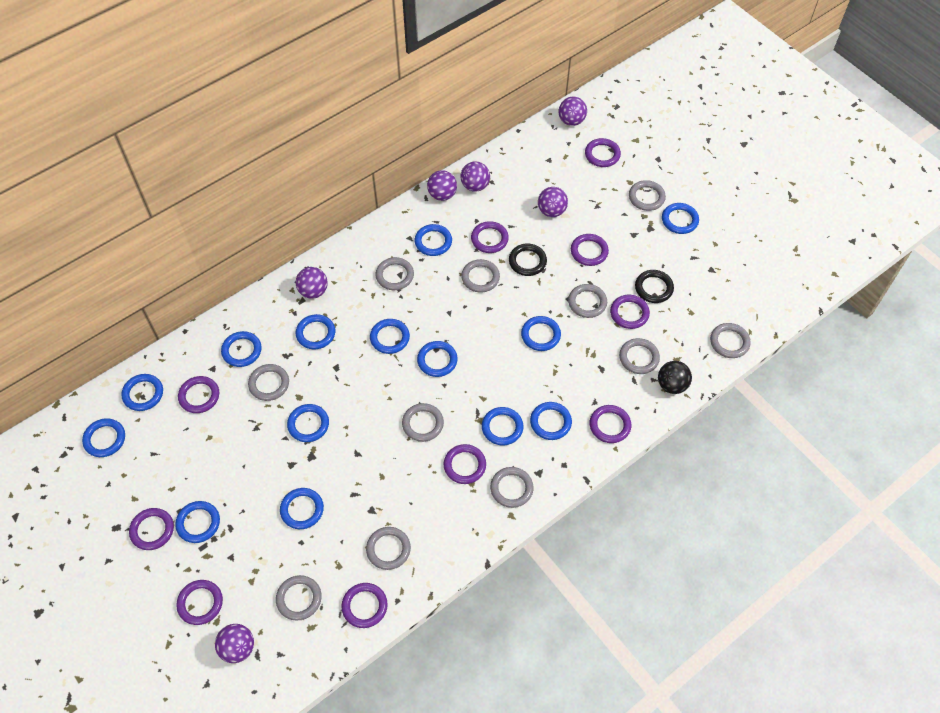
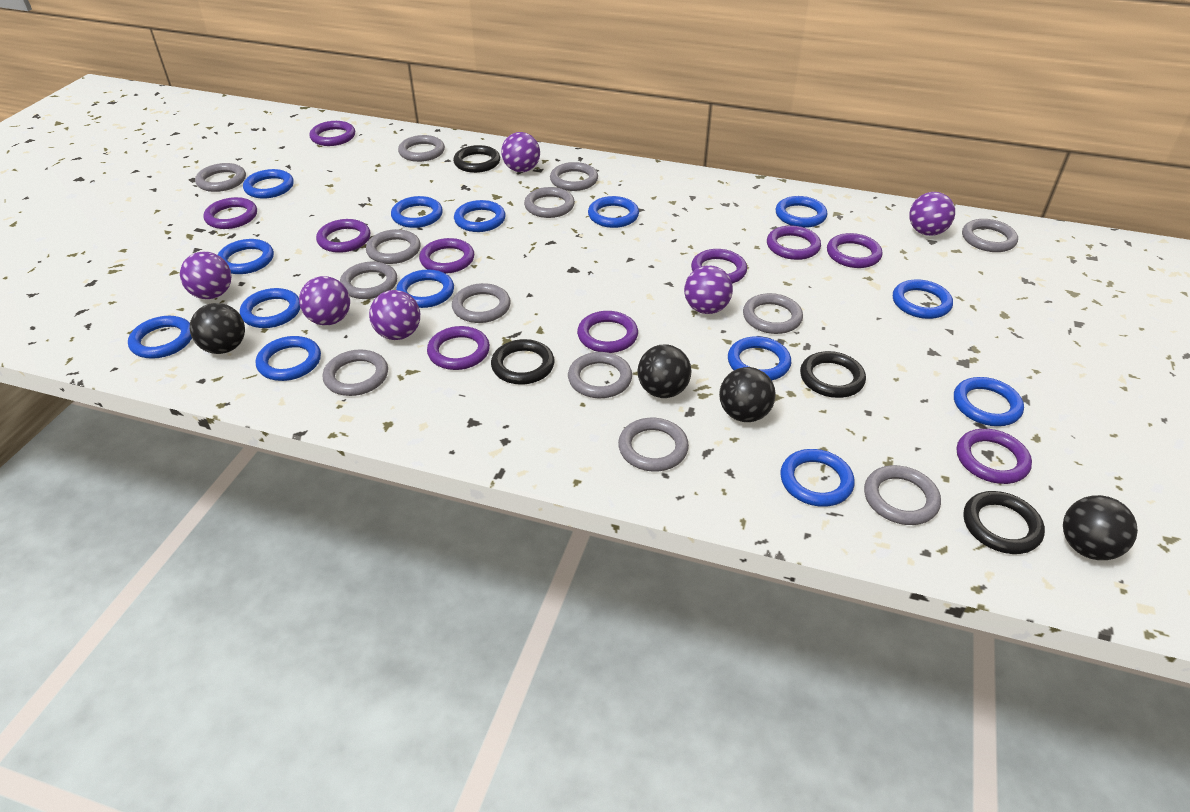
black ball: [658,361,692,394] = 1 -> [190,303,245,354] [637,344,692,398] [719,367,776,422] [1063,495,1138,560] = 4
black ring: [509,244,547,276] [635,270,674,303] = 2 -> [453,145,500,173] [491,339,554,385] [800,351,866,398] [963,491,1045,554] = 4
grey ring: [248,364,289,401] [276,575,322,621] [366,527,411,570] [375,257,414,290] [402,403,444,442] [461,259,500,292] [490,467,534,508] [568,284,607,318] [619,338,660,374] [629,180,666,211] [710,323,751,358] = 11 -> [195,163,246,192] [323,350,388,396] [340,262,397,299] [366,229,421,264] [398,135,445,162] [452,283,511,323] [524,187,575,218] [550,162,598,191] [568,352,632,398] [618,418,689,471] [743,293,803,334] [864,465,941,525] [962,219,1018,252] = 13

